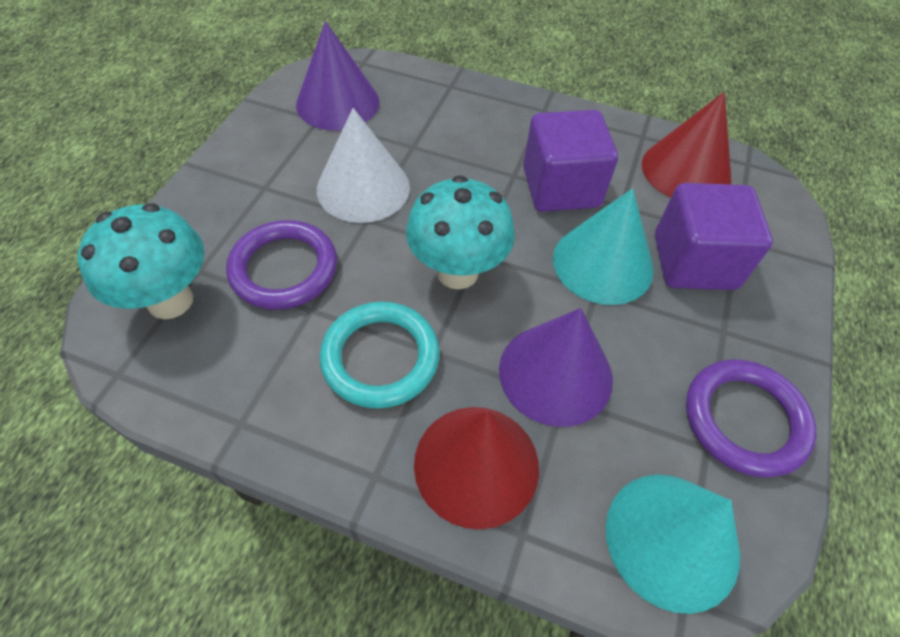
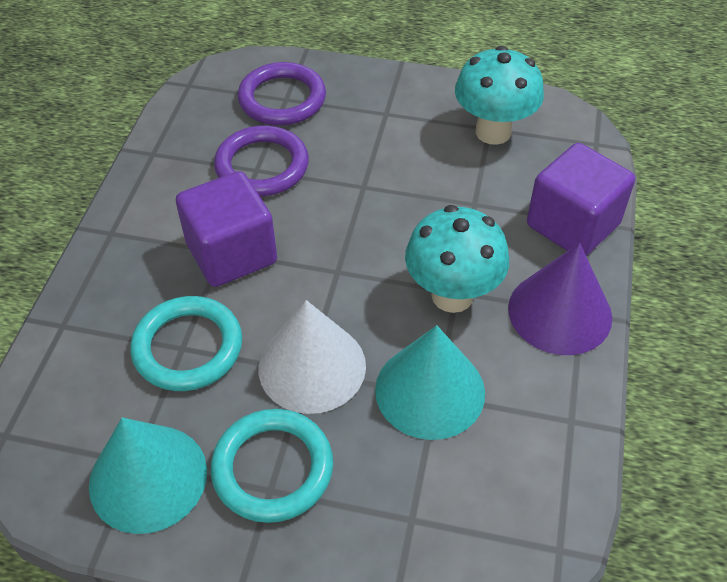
purple cone: [296,21,380,130] [499,308,613,427] = 2 -> [508,243,612,355] = 1
red cone: [414,407,539,529] [642,92,731,198] = 2 -> none = 0
turquoise ring: [320,302,440,409] = 1 -> [130,296,242,391] [211,409,333,523] = 2

